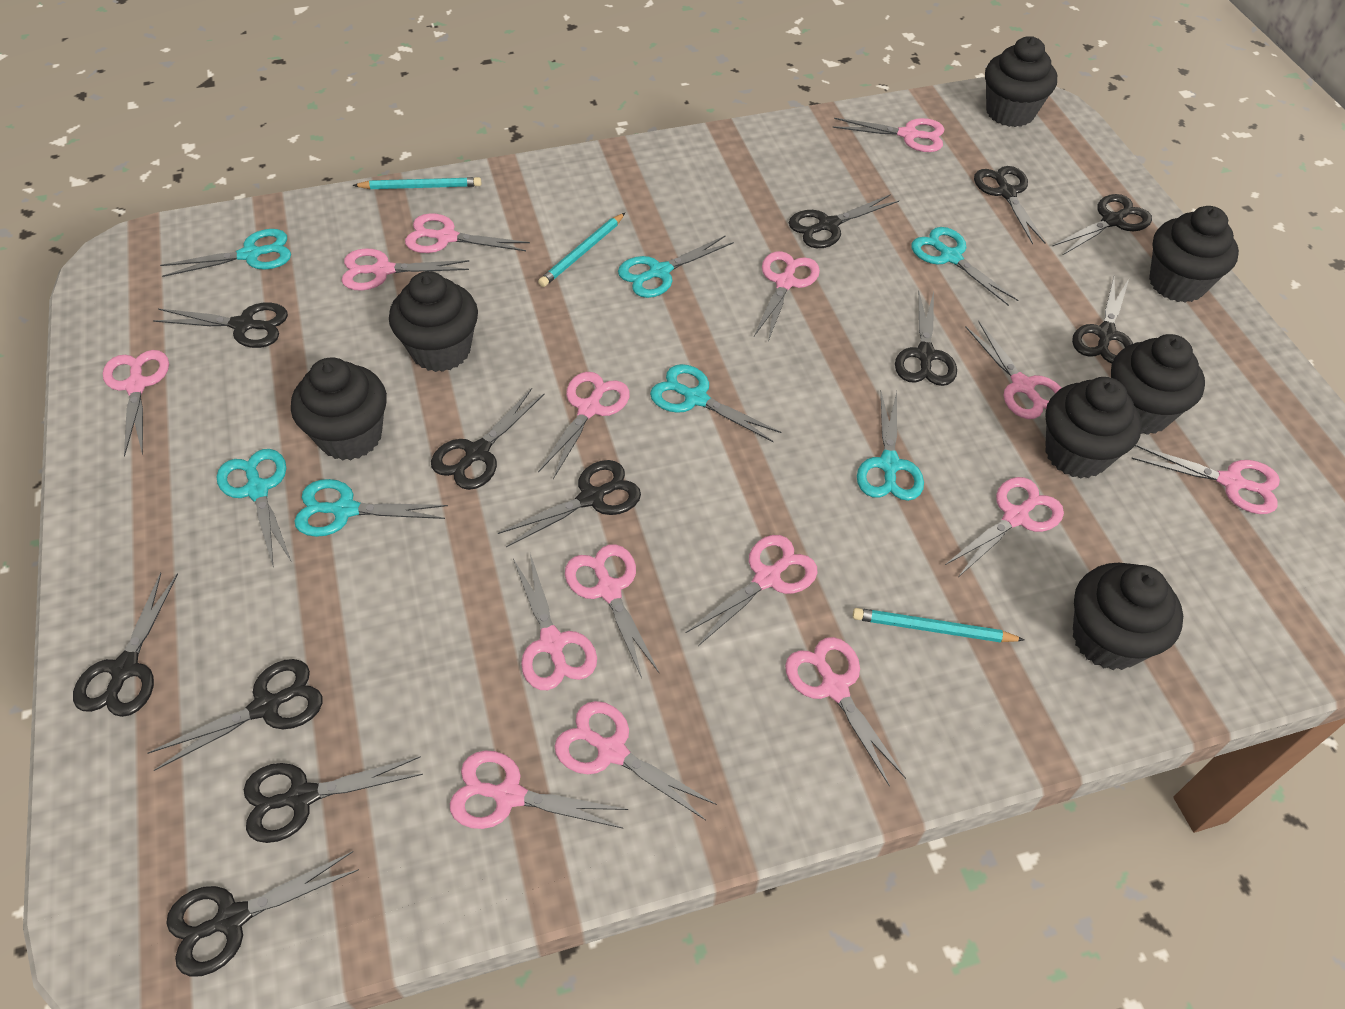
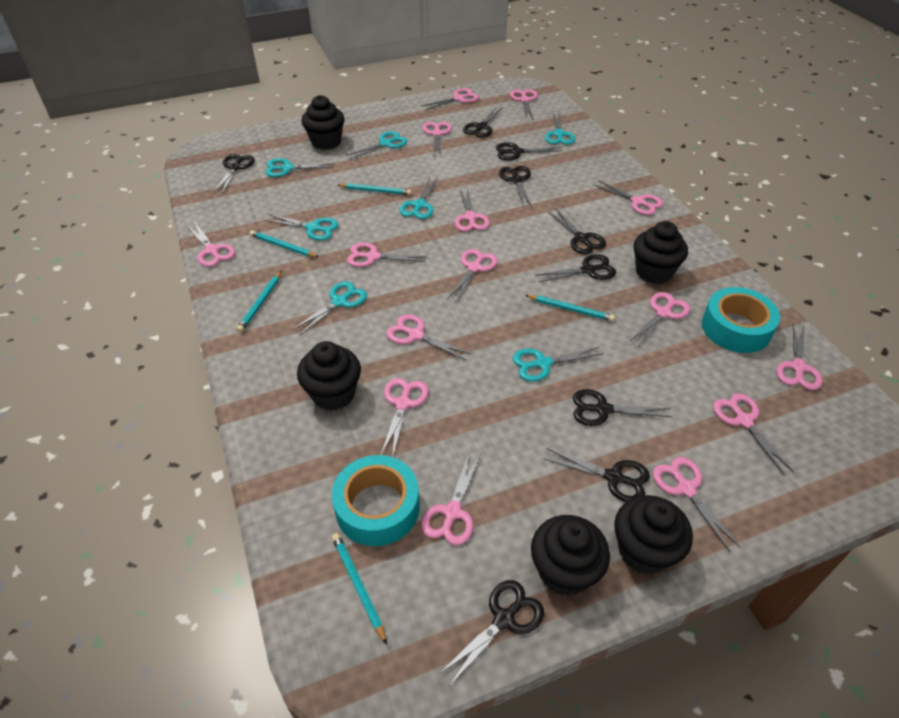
black cupcake: [291,357,387,461] [389,271,478,372] [985,36,1057,127] [1045,377,1142,478] [1073,563,1183,670] [1111,334,1205,435] [1149,206,1239,302] = 7 -> [297,341,361,411] [301,95,344,150] [531,515,610,596] [614,495,693,575] [633,221,688,284] = 5
black scissors: [73,572,178,717] [147,659,323,771] [153,303,288,348] [166,851,359,977] [244,756,424,843] [431,388,544,490] [498,460,641,547] [789,194,899,248] [895,292,957,386] [974,166,1045,244] [1053,194,1152,255] [1072,275,1133,363] = 12 -> [214,154,255,194] [438,580,544,686] [463,107,503,138] [496,142,563,161] [499,166,532,207] [535,254,616,282] [543,448,650,502] [549,208,606,254] [573,389,672,426] = 9
turquoise pencil: [353,177,481,189] [538,213,625,287] [853,608,1025,643] = 3 -> [237,271,282,332] [249,230,318,257] [332,533,387,645] [338,183,412,195] [525,295,615,322] = 5
turquoise tape: none = 0 -> [332,455,420,546] [702,287,780,353] = 2

